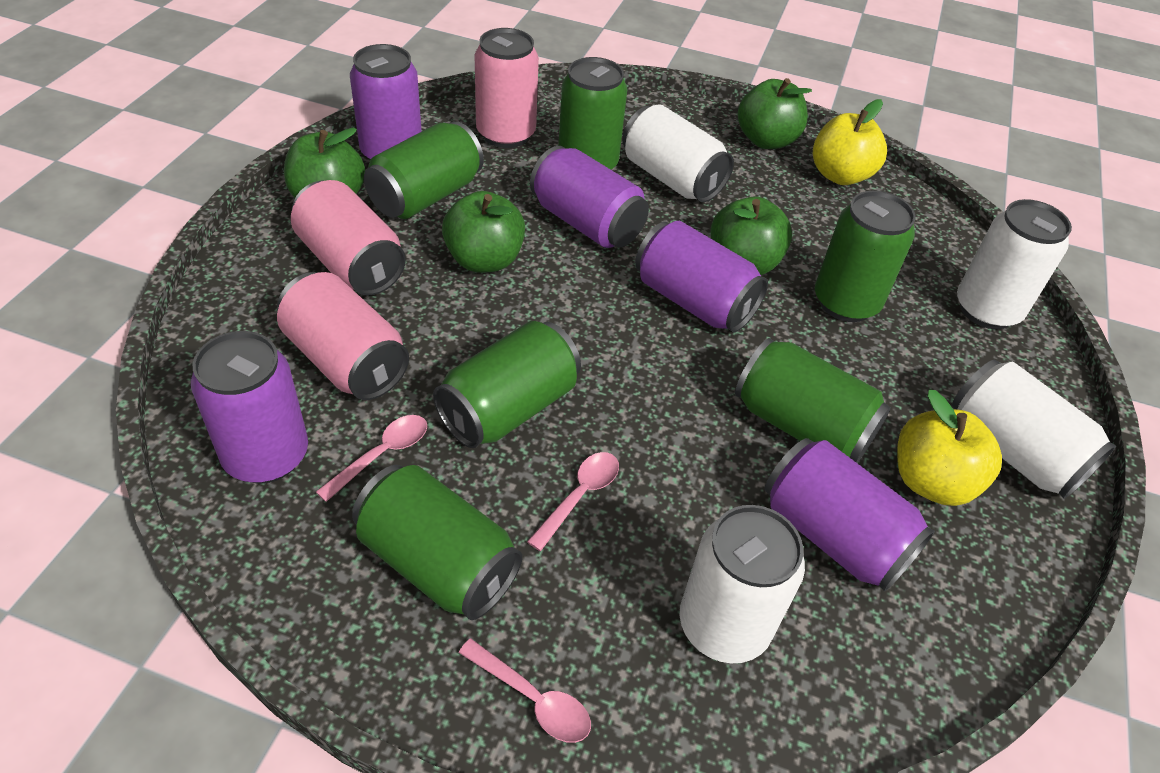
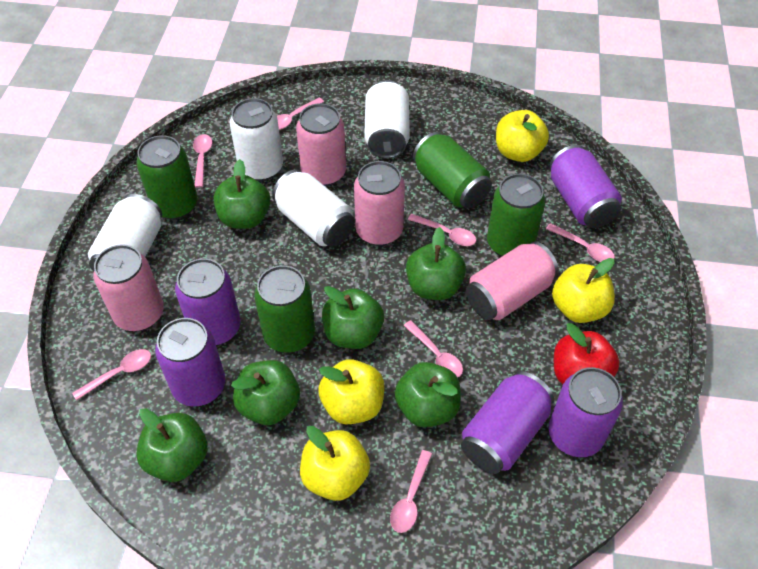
green apple: [284,128,365,198] [442,191,525,273] [710,197,792,275] [738,78,812,149] = 4 -> [136,408,208,482] [214,159,270,229] [231,360,300,425] [322,286,384,349] [395,362,461,428] [406,227,466,300] = 6
green can: [352,465,522,620] [364,121,484,219] [433,321,581,448] [558,57,627,169] [735,338,891,463] [815,191,916,322] = 6 -> [136,135,198,220] [254,265,315,353] [413,132,492,209] [487,174,546,257] = 4
pink can: [277,272,409,400] [291,180,406,295] [475,28,539,148] = 3 -> [93,244,164,331] [296,103,346,187] [354,161,405,246] [466,241,559,320] = 4
pink spoon: [316,415,427,502] [458,638,591,743] [527,452,619,551] = 3 -> [72,349,151,401] [193,134,212,188] [277,97,324,130] [390,450,432,533] [403,320,463,377] [408,214,476,246] [546,223,615,262] = 7
red apple: none = 0 -> [554,323,620,385] = 1
yellow apple: [813,99,887,185] [897,389,1002,506] = 2 -> [300,426,370,501] [318,359,384,424] [496,110,549,162] [552,258,615,323] = 4

